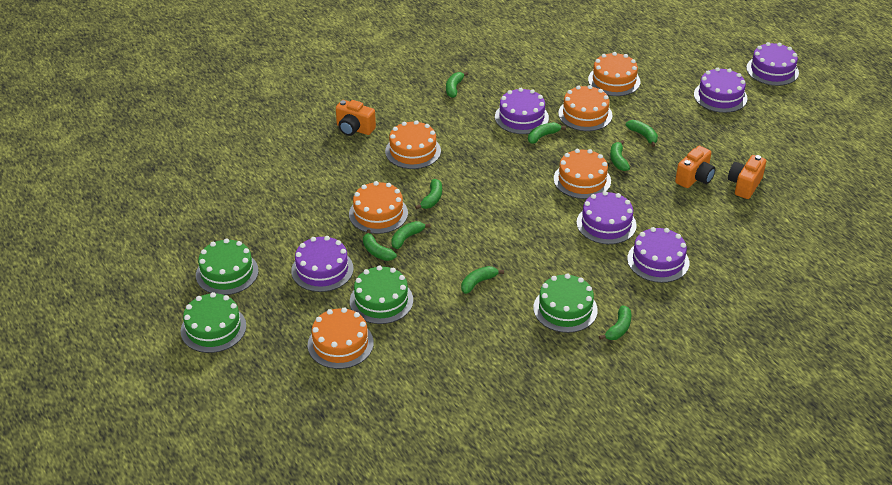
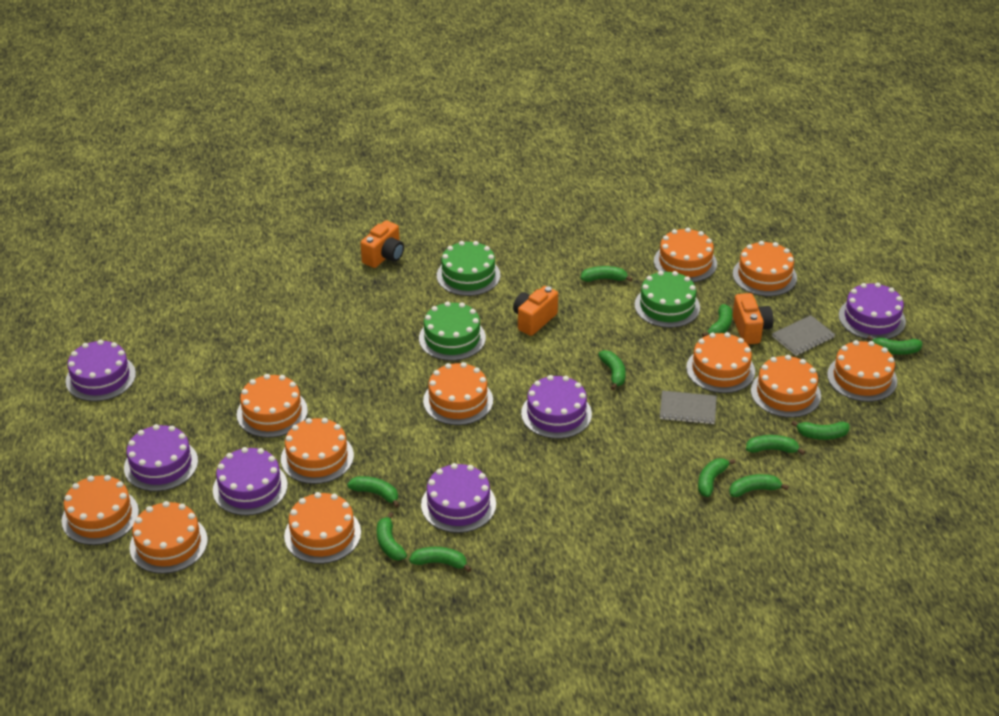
green banana: [363,229,397,261] [391,221,431,249] [415,179,442,209] [446,72,468,98] [461,266,504,294] [528,122,566,144] [599,306,631,340] [610,140,630,171] [626,120,658,147] = 9 -> [347,476,399,508] [377,512,407,560] [409,547,471,572] [581,266,633,282] [598,350,626,390] [698,458,736,497] [702,304,733,337] [729,474,789,497] [746,435,805,455] [791,420,850,440] [867,336,922,355] = 11
green cake: [181,292,246,353] [196,238,258,295] [350,265,413,324] [533,274,598,333] = 4 -> [419,301,486,361] [437,241,500,296] [635,271,700,328] = 3
grey notebook: none = 0 -> [660,391,717,424] [772,315,835,356] = 2
orange cake: [308,307,374,369] [349,181,408,234] [385,120,441,169] [554,149,611,199] [558,85,613,131] [588,52,640,96] = 6 -> [62,475,139,545] [129,501,208,574] [237,374,308,438] [281,418,354,484] [284,492,361,564] [423,362,493,425] [654,228,717,282] [686,332,755,393] [733,241,797,296] [751,355,821,418] [827,340,897,402] = 11

